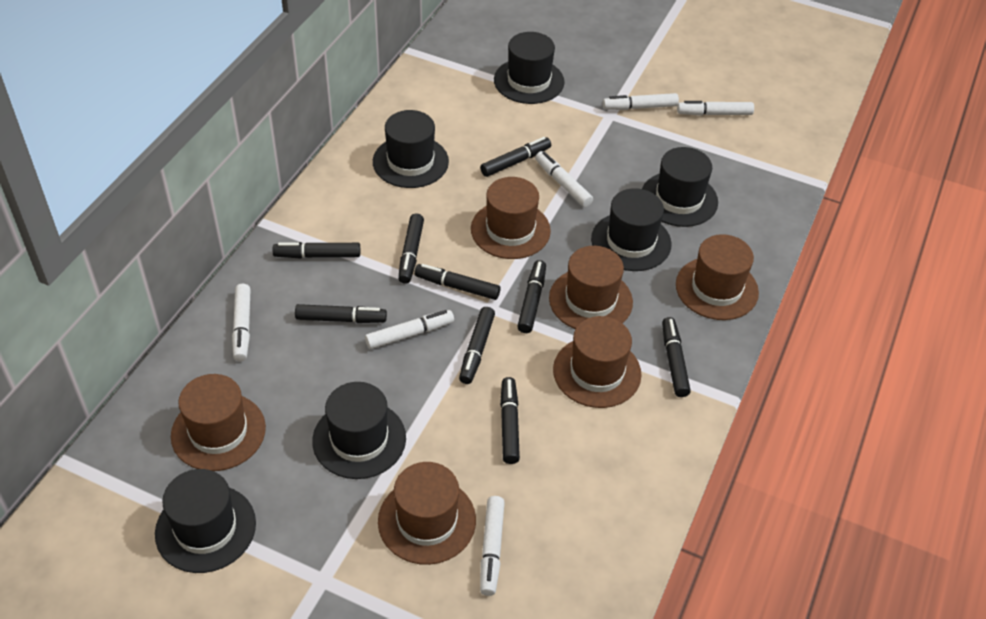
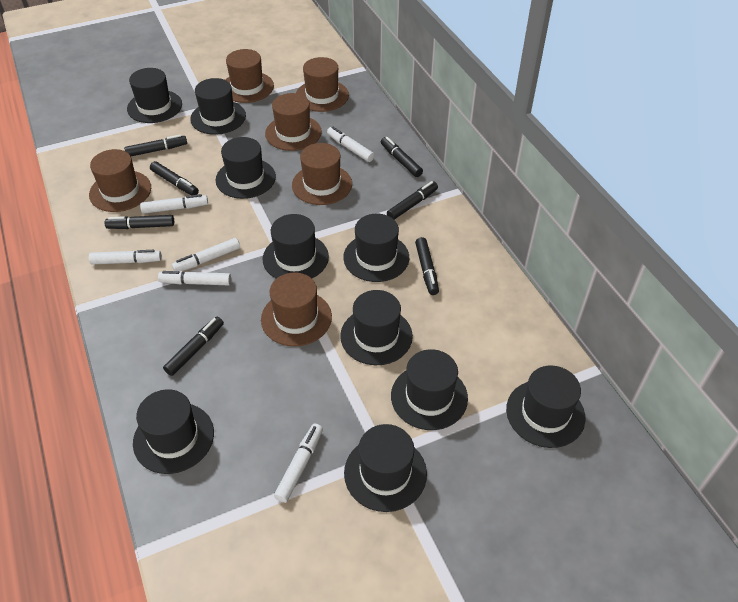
black hat: [155,469,256,573] [312,382,406,479] [373,110,449,188] [494,32,565,104] [591,188,671,271] [642,147,718,227] = 6 -> [127,68,182,123] [133,389,214,474] [190,78,246,135] [215,137,276,199] [263,214,329,279] [340,290,413,365] [343,214,409,282] [344,424,427,512] [391,349,468,430] [506,366,585,448] = 10
black marker: [272,242,360,259] [295,304,387,323] [398,213,424,284] [414,264,501,300] [459,307,495,384] [480,137,551,177] [500,377,520,464] [517,260,546,333] [662,317,691,397] = 9 -> [105,215,174,229] [124,134,187,156] [150,161,199,195] [163,317,224,376] [381,137,423,177] [387,181,438,220] [415,237,439,295] = 7

